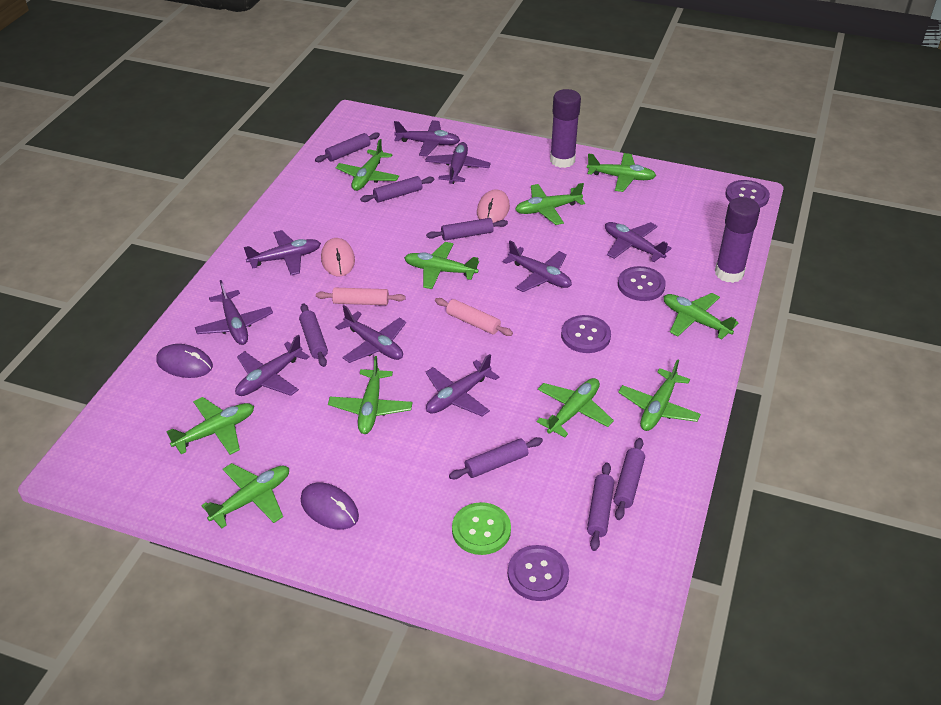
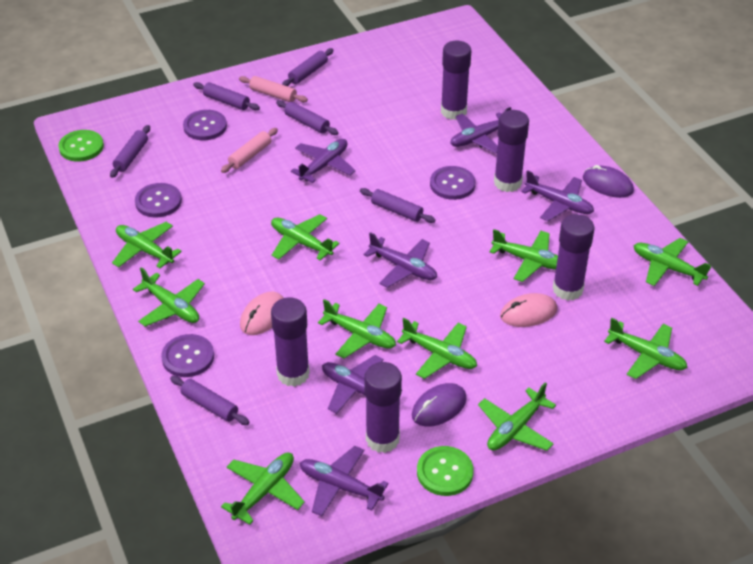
green button: [452,502,511,555] = 1 -> [58,130,104,162] [417,446,473,496] = 2
purple glue stick: [550,89,581,168] [715,197,760,283] = 2 -> [271,297,310,387] [364,362,402,453] [441,41,471,120] [494,110,529,192] [553,214,594,301] = 5
purple plane: [195,280,273,345] [235,335,310,396] [244,230,321,275] [335,305,406,363] [394,120,460,156] [425,142,491,184] [426,354,499,416] [502,241,572,292] [605,222,672,262] = 9 -> [291,139,355,183] [300,446,389,516] [322,355,402,414] [364,232,437,288] [451,107,511,154] [521,170,594,221] = 6
purple rolling pin: [299,304,328,367] [315,132,380,162] [360,176,434,203] [426,218,508,240] [449,437,543,479] [587,462,614,551] [614,438,645,520] = 7 -> [110,125,150,178] [170,376,249,425] [193,82,260,110] [276,100,338,135] [282,48,334,86] [360,188,435,223] = 6

